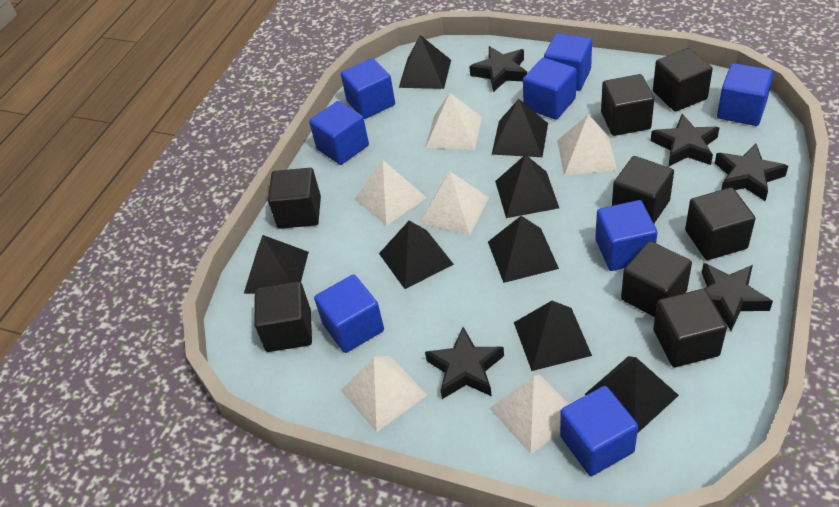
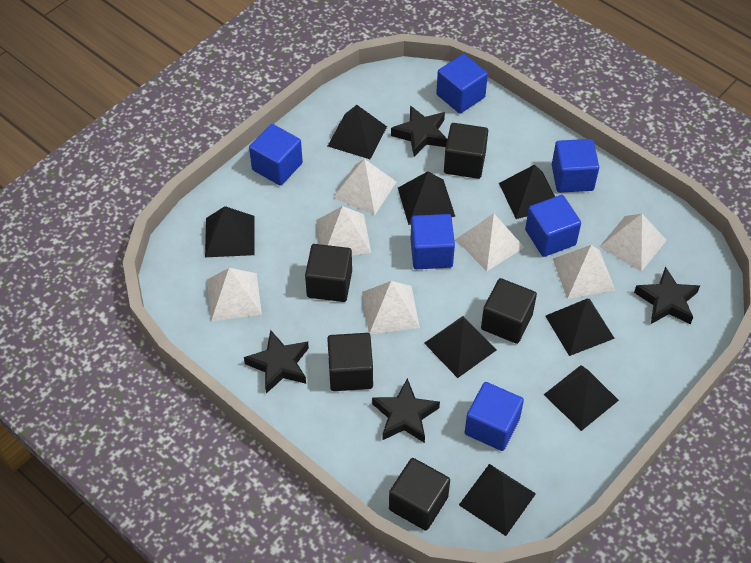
black cube: [254,282,312,352] [268,168,321,229] [601,74,654,136] [612,156,674,223] [621,241,692,317] [653,48,713,112] [653,289,727,367] [685,187,755,260] = 8 -> [305,244,352,302] [327,333,373,391] [389,458,450,531] [444,123,488,179] [481,278,537,344] = 5
black star: [425,327,504,399] [469,46,527,92] [651,114,720,167] [702,263,773,331] [715,144,788,201] = 5 -> [244,330,309,394] [372,378,440,443] [391,106,447,157] [634,267,700,324] = 4
blue cube: [309,101,369,165] [314,274,384,353] [341,58,395,119] [523,58,576,120] [544,33,592,91] [560,386,638,476] [595,200,657,271] [717,63,774,126] = 8 -> [249,124,303,186] [411,214,455,269] [436,54,488,114] [465,382,524,451] [525,195,581,257] [552,139,599,193] = 6
white pyramid: [341,356,427,432] [355,160,427,226] [420,171,489,235] [426,93,482,150] [489,374,569,454] [557,115,617,176] = 6 -> [207,268,262,321] [316,206,371,255] [333,159,396,215] [362,281,420,334] [456,213,524,271] [553,245,615,299] [600,214,667,272] = 7

